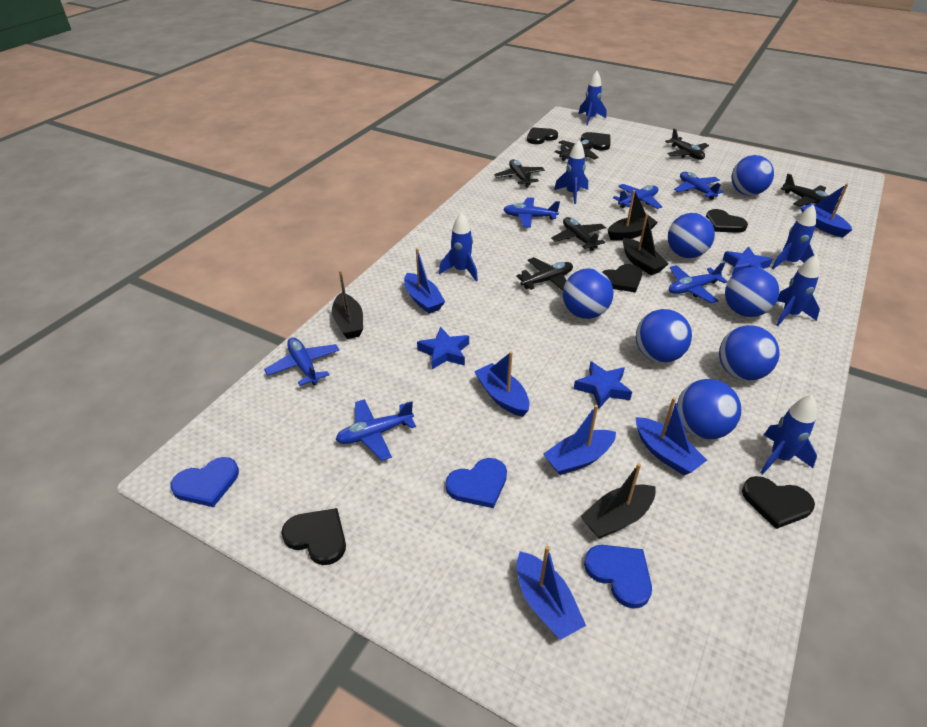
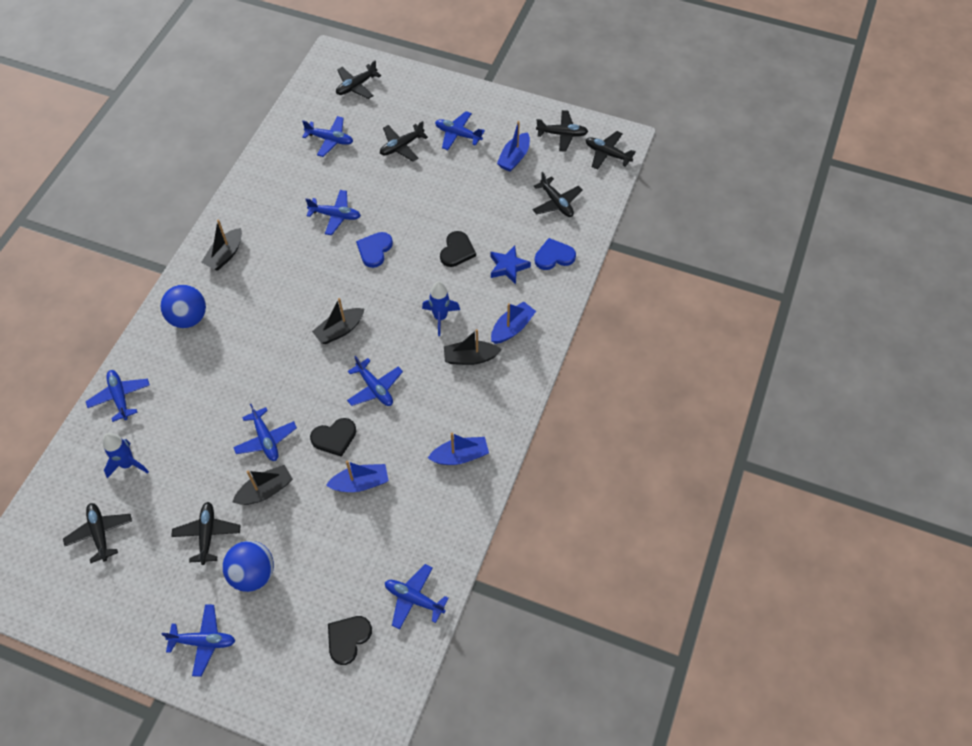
black heart: [281,508,346,565] [527,127,558,144] [581,132,611,150] [602,264,642,292] [706,209,748,233] [742,476,815,529] = 6 -> [310,418,356,457] [328,616,372,665] [440,231,476,267] = 3
black plane: [494,159,545,188] [516,257,573,291] [551,217,606,251] [555,140,599,161] [665,129,709,160] [780,174,828,207] = 6 -> [63,503,132,563] [171,502,241,565] [336,60,381,99] [380,121,428,161] [532,172,583,217] [536,110,588,152] [586,131,636,170] = 7
blue ball: [563,268,614,319] [636,309,692,363] [668,213,715,258] [677,379,741,439] [719,325,780,381] [725,267,779,317] [731,155,774,196] = 7 -> [161,285,206,328] [223,541,274,592] = 2
blue boat: [404,248,445,314] [474,351,530,417] [517,546,586,640] [543,405,616,475] [636,397,707,475] [801,184,852,237] = 6 -> [326,461,389,492] [428,433,489,465] [491,301,536,344] [497,121,530,172] = 4
blue heart: [170,457,239,507] [446,458,507,508] [584,545,652,609] = 3 -> [356,232,393,268] [535,238,576,270] = 2
blue plane: [264,338,339,386] [336,399,416,461] [503,197,560,228] [613,184,663,209] [669,262,728,304] [674,172,724,200] = 6 -> [86,370,150,422] [161,604,235,677] [233,404,297,461] [302,116,353,157] [305,190,361,235] [347,356,403,406] [385,564,449,630] [435,111,485,150] = 8
blue rocket: [439,212,478,282] [554,140,588,204] [578,71,606,125] [760,395,817,474] [772,205,816,269] [776,254,820,326] = 6 -> [103,433,149,478] [422,282,460,336] = 2
blue star: [417,327,469,369] [574,361,632,408] [723,247,772,276] = 3 -> [490,246,531,284] = 1

